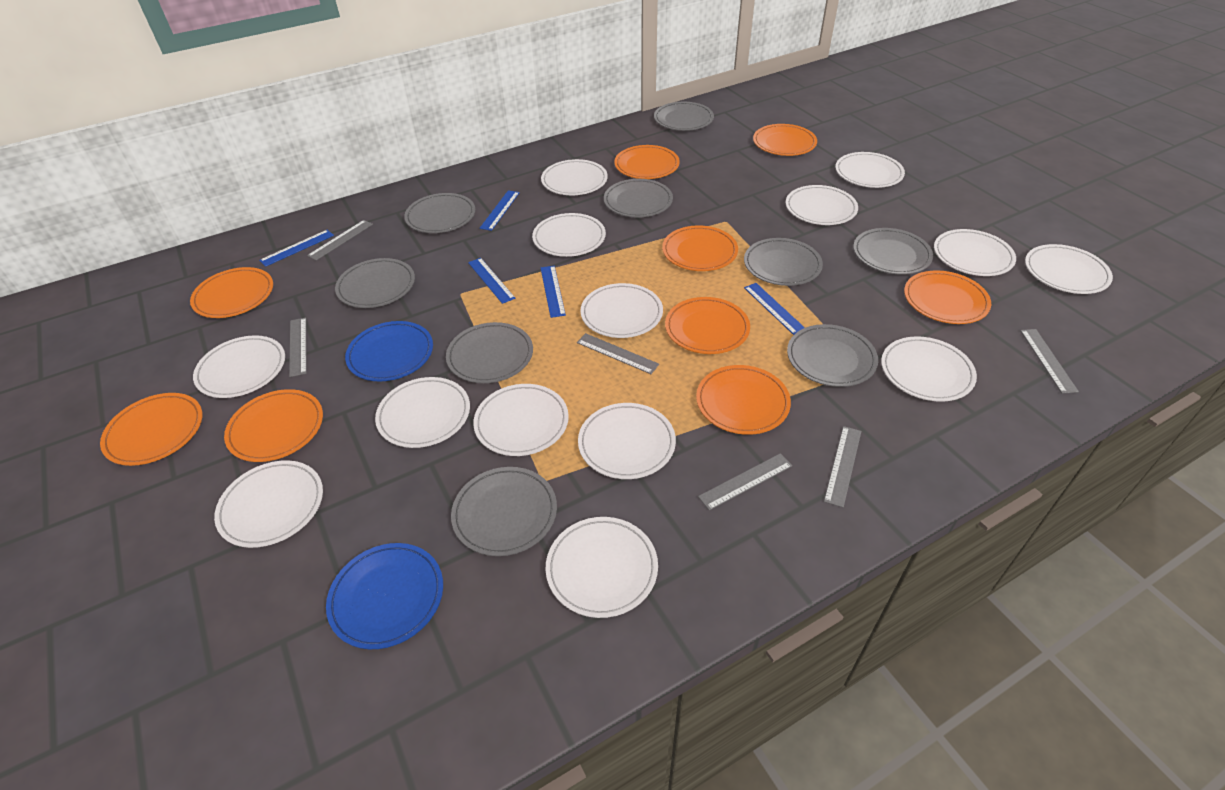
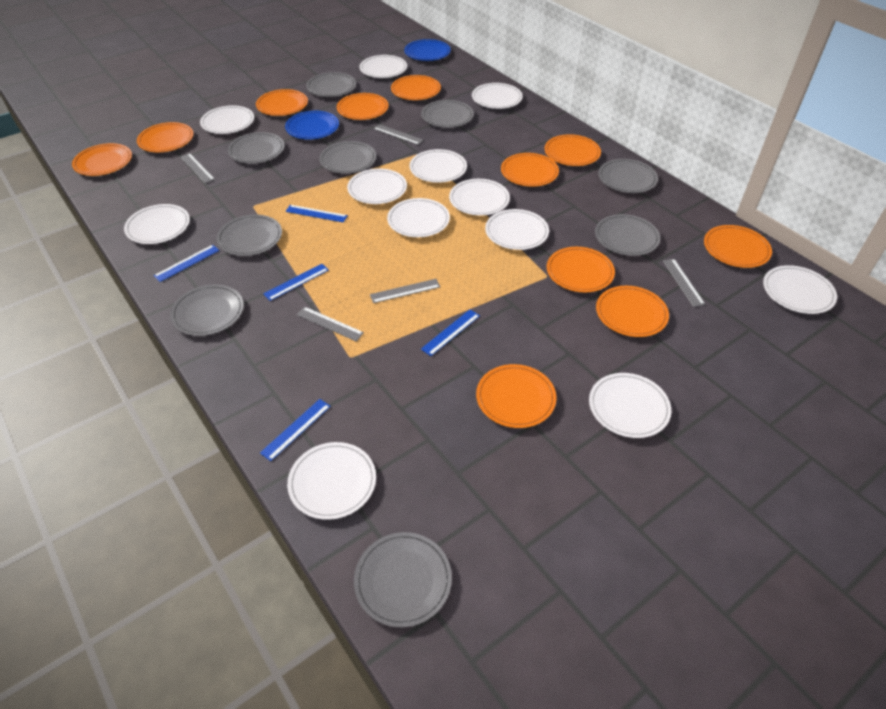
grey ruler: [289,318,307,377] [307,220,373,261] [577,333,659,374] [698,453,792,510] [824,426,861,508] [1020,329,1079,394] = 6 -> [181,153,215,183] [297,307,364,341] [370,279,440,303] [373,124,424,145] [663,259,705,307] = 5
orange plate: [100,393,202,466] [190,267,273,318] [224,389,323,462] [614,145,680,179] [662,225,738,271] [665,297,750,354] [696,365,791,435] [753,124,817,156] [904,270,991,324] = 9 -> [72,143,132,176] [137,122,193,152] [256,89,308,116] [337,93,389,120] [391,75,441,100] [476,364,556,428] [501,153,559,187] [545,134,601,166] [547,247,615,292] [596,286,669,337] [704,225,772,268] = 11
white plate: [193,335,285,398] [214,460,323,548] [375,377,470,448] [473,384,569,456] [532,213,606,257] [541,159,608,195] [546,517,658,618] [578,403,676,479] [581,283,663,338] [786,185,858,225] [835,152,905,188] [881,336,977,402] [934,229,1016,276] [1025,244,1113,294] = 14 -> [124,204,190,244] [200,105,254,134] [287,442,376,520] [347,169,407,204] [359,55,407,78] [387,198,450,237] [410,149,467,183] [449,179,510,215] [472,83,523,109] [485,209,549,250] [589,373,671,438] [763,265,837,314] = 12

